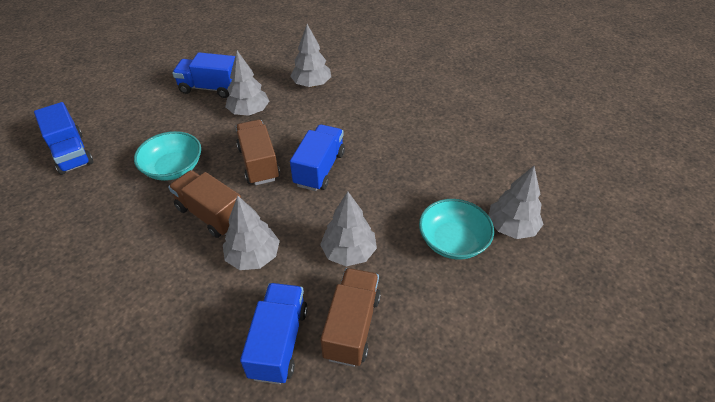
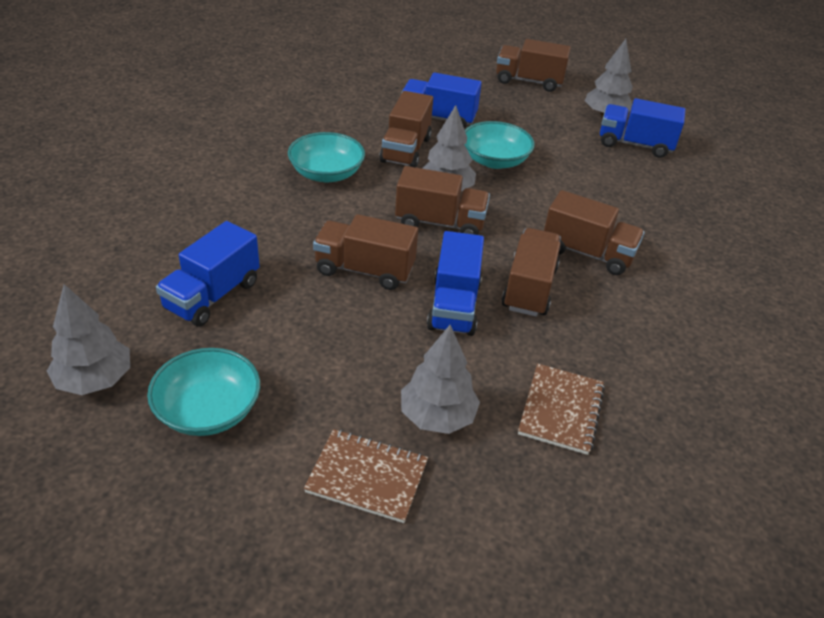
brown notebook: none = 0 -> [304,429,428,523] [518,364,605,455] = 2
brown truck: [168,170,241,238] [236,120,280,185] [321,268,381,367] = 3 -> [313,214,418,290] [379,91,433,168] [395,166,490,235] [496,39,571,92] [502,228,561,317] [544,190,645,275] = 6
grey tree: [223,196,280,270] [225,51,269,116] [290,24,331,88] [320,192,377,266] [488,166,544,239] = 5 -> [47,284,130,395] [401,325,480,434] [422,105,476,191] [585,39,633,117] = 4
turquoise bowl: [134,131,201,181] [419,199,494,260] = 2 -> [147,348,260,436] [288,132,365,183] [464,121,535,169] = 3

